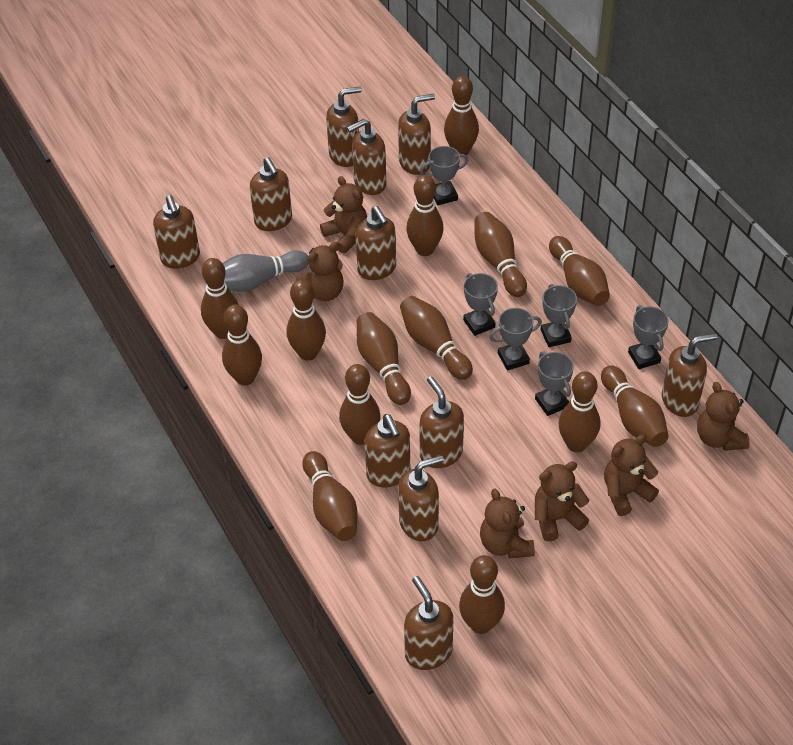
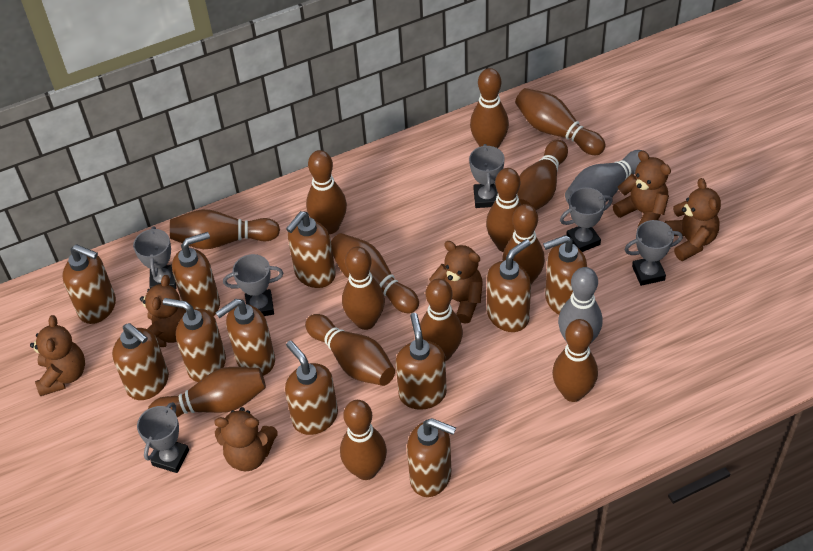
grey bowling pin: [223,250,308,292] = 1 -> [558,267,602,343] [565,150,649,204] = 2

